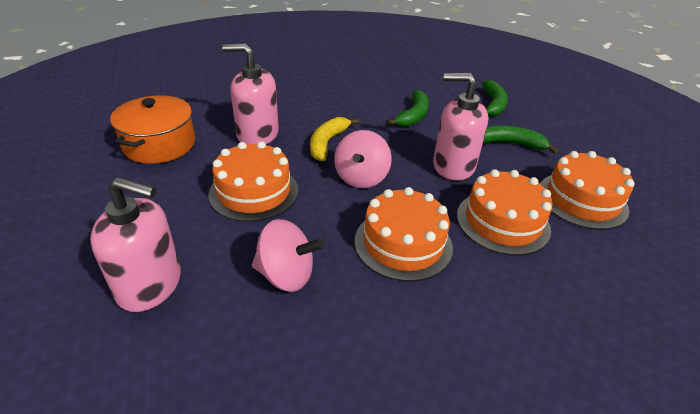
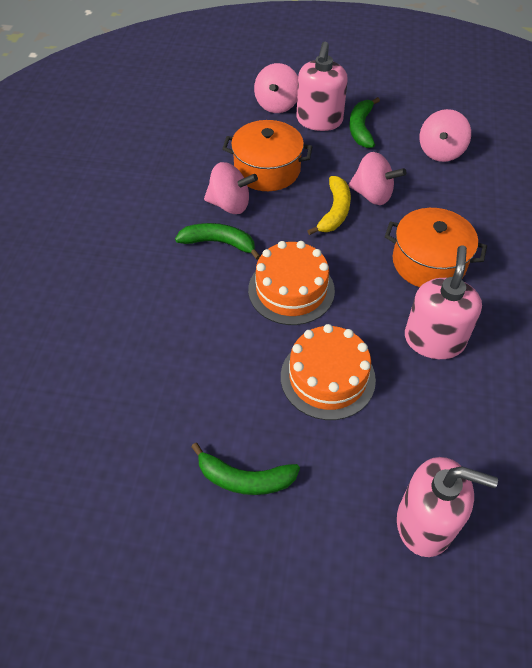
orange cake: [208,141,298,222] [355,187,453,282] [457,169,553,256] [540,151,634,230] = 4 -> [248,241,335,325] [281,324,376,420] = 2
orange pot: [110,95,195,164] = 1 -> [222,120,313,191] [385,208,487,287] = 2
pink spinning top: [252,219,324,292] [334,130,392,188] = 2 -> [204,162,258,214] [254,63,298,113] [348,152,406,205] [419,109,471,162] = 4

